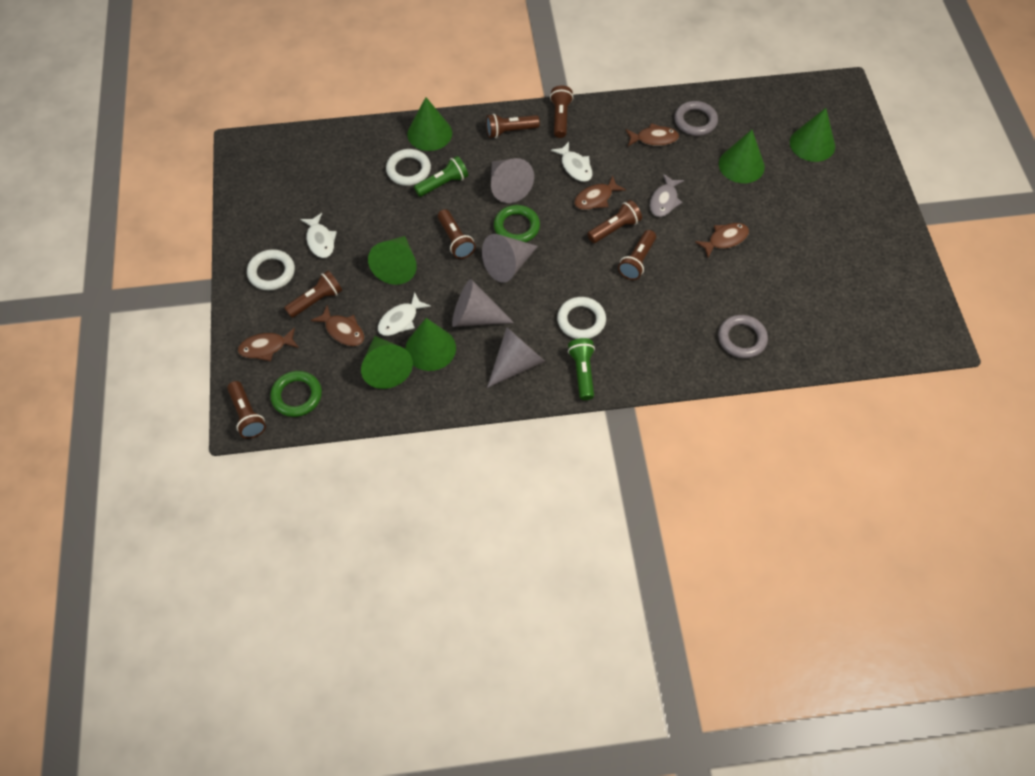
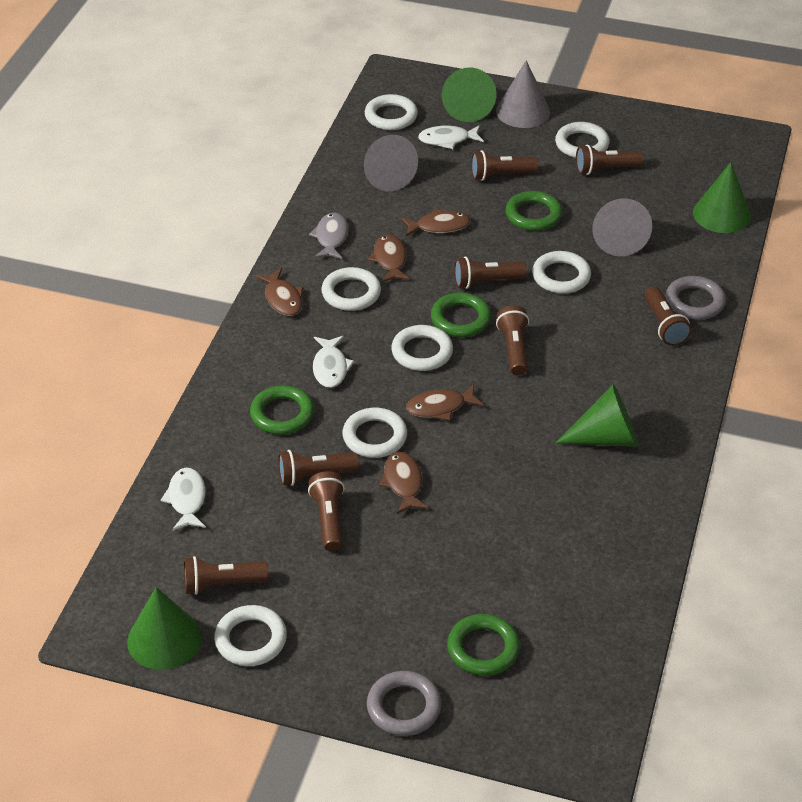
brown flashlight: [227,381,266,439] [284,271,342,318] [438,209,475,259] [486,114,540,138] [550,85,573,138] [587,200,642,243] [618,230,656,280] = 7 -> [184,556,269,595] [278,450,359,486] [308,471,345,552] [454,256,527,289] [471,150,539,181] [496,305,529,375] [576,145,644,175] [644,287,692,346] = 8
green cone: [361,336,413,389] [368,236,417,285] [405,318,456,371] [407,97,452,151] [719,130,765,183] [790,108,835,162] = 6 -> [127,587,202,670] [442,68,496,122] [556,384,638,447] [693,162,751,233] = 4
green flashlight: [414,156,468,197] [568,338,595,400] = 2 -> none = 0
green ring: [270,371,322,417] [494,205,540,242] = 2 -> [250,385,314,435] [431,292,491,337] [447,614,520,676] [506,191,562,231] = 4
grey cone: [452,279,514,327] [482,234,538,283] [487,327,545,388] [491,158,534,203] = 4 -> [364,135,418,191] [496,60,550,128] [592,198,652,256] = 3
white ring: [247,249,295,290] [386,149,431,186] [557,297,606,339] = 3 -> [214,605,287,666] [321,267,381,311] [342,408,407,458] [365,94,418,130] [391,325,453,371] [532,251,591,294] [555,122,610,158] = 7

